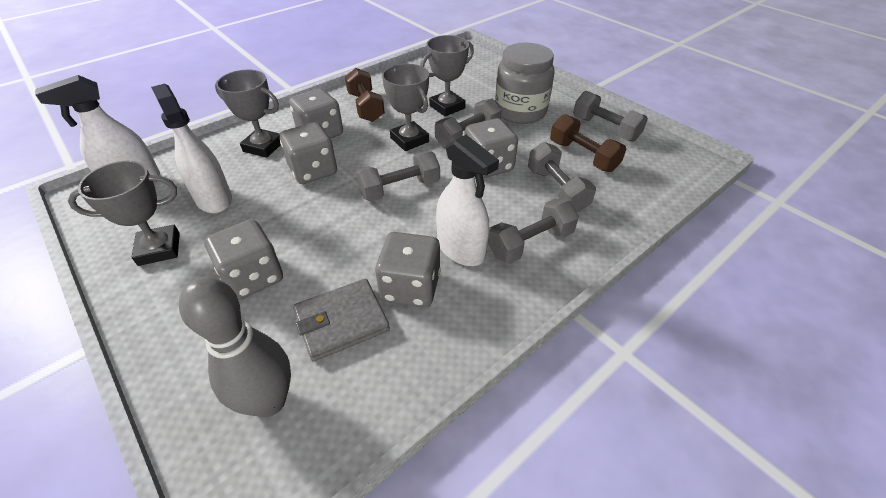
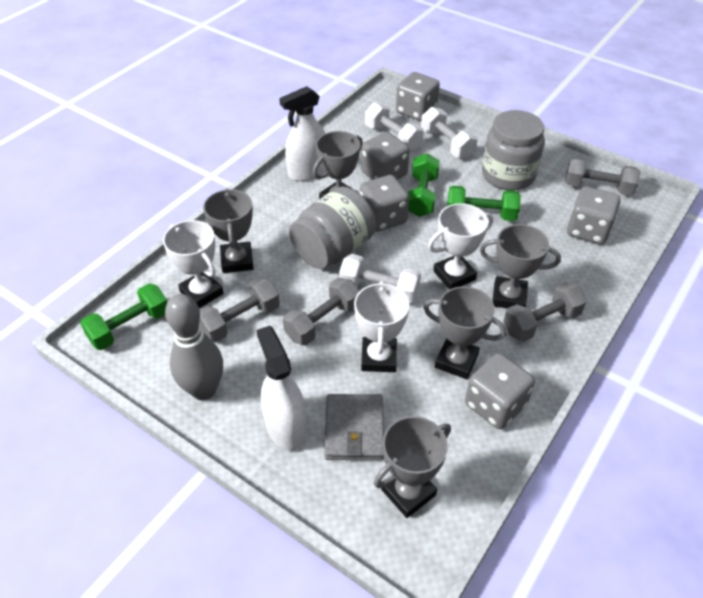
brown dumbbell: [345,68,385,122] [550,114,626,172] = 2 -> none = 0
green dumbbell: none = 0 -> [80,284,168,350] [408,153,440,217] [447,186,521,221] = 3
grey dumbbell: [356,151,440,202] [435,98,502,149] [488,199,579,264] [528,142,596,212] [573,90,648,142] = 5 -> [199,278,280,342] [283,278,359,345] [503,282,587,342] [565,157,640,196] = 4
grey jar: [495,43,555,124] = 1 -> [289,186,376,269] [482,110,545,191] = 2
grey trophy: [68,161,180,266] [215,70,281,158] [382,64,429,151] [420,35,474,116] = 4 -> [203,188,254,273] [313,131,363,199] [374,416,451,518] [423,286,506,379] [480,224,561,308] = 5
white dumbbell: none = 0 -> [339,254,421,303] [365,102,424,151] [421,107,478,159] = 3
white spray bottle: [35,75,160,183] [151,84,232,213] [436,135,499,266] = 3 -> [256,326,307,451] [279,86,325,181] = 2
white trophy: none = 0 -> [163,220,224,308] [354,281,409,372] [428,203,493,290] = 3

